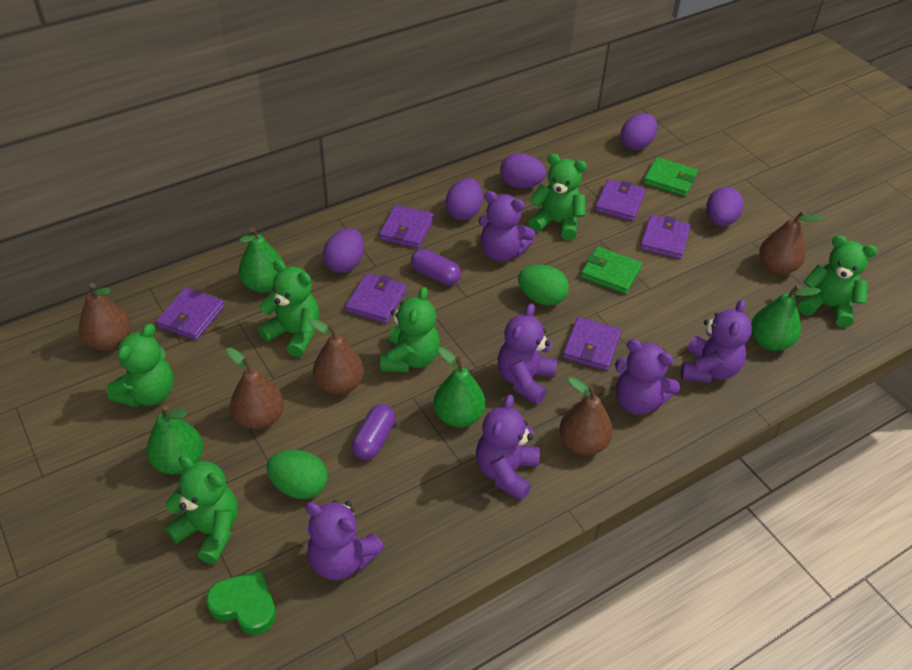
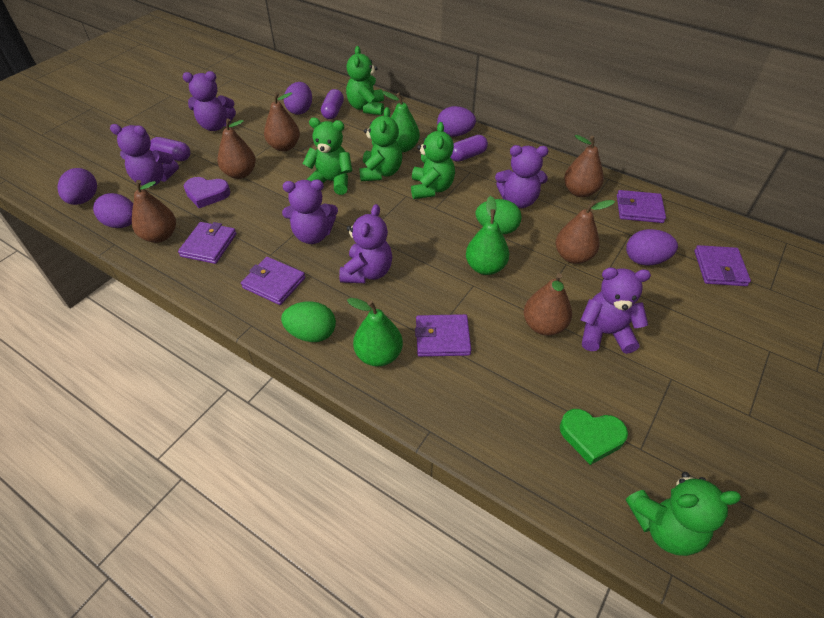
brown pear: [79,283,131,351] [226,347,284,429] [309,318,364,395] [559,377,613,456] [759,211,824,275] = 5 -> [132,180,176,243] [217,118,256,179] [264,92,300,151] [524,273,572,336] [556,200,615,264] [564,135,604,197] = 6
green pear: [146,405,203,474] [239,228,285,293] [434,347,485,427] [751,285,821,351] = 4 -> [347,298,403,367] [382,91,420,152] [466,196,509,275] = 3
green teddy bear: [107,324,174,407] [165,455,238,564] [258,260,319,357] [380,287,440,372] [528,154,587,240] [799,235,877,328] = 6 -> [302,118,352,195] [346,46,384,115] [359,107,402,181] [411,122,455,199] [626,472,741,556] = 5
green wallet: [581,247,642,294] [643,157,698,197] = 2 -> none = 0
purple capsule: [352,404,395,460] [411,249,461,285] = 2 -> [150,137,190,161] [321,89,344,119] [450,135,488,162] = 3
purple heart: none = 0 -> [184,177,230,208] = 1
purple wallet: [156,287,225,340] [345,273,406,324] [379,205,434,248] [563,317,621,371] [595,179,645,221] [640,215,691,259] = 6 -> [178,222,237,264] [241,257,305,305] [415,314,471,357] [617,190,666,223] [694,245,751,286] = 5

